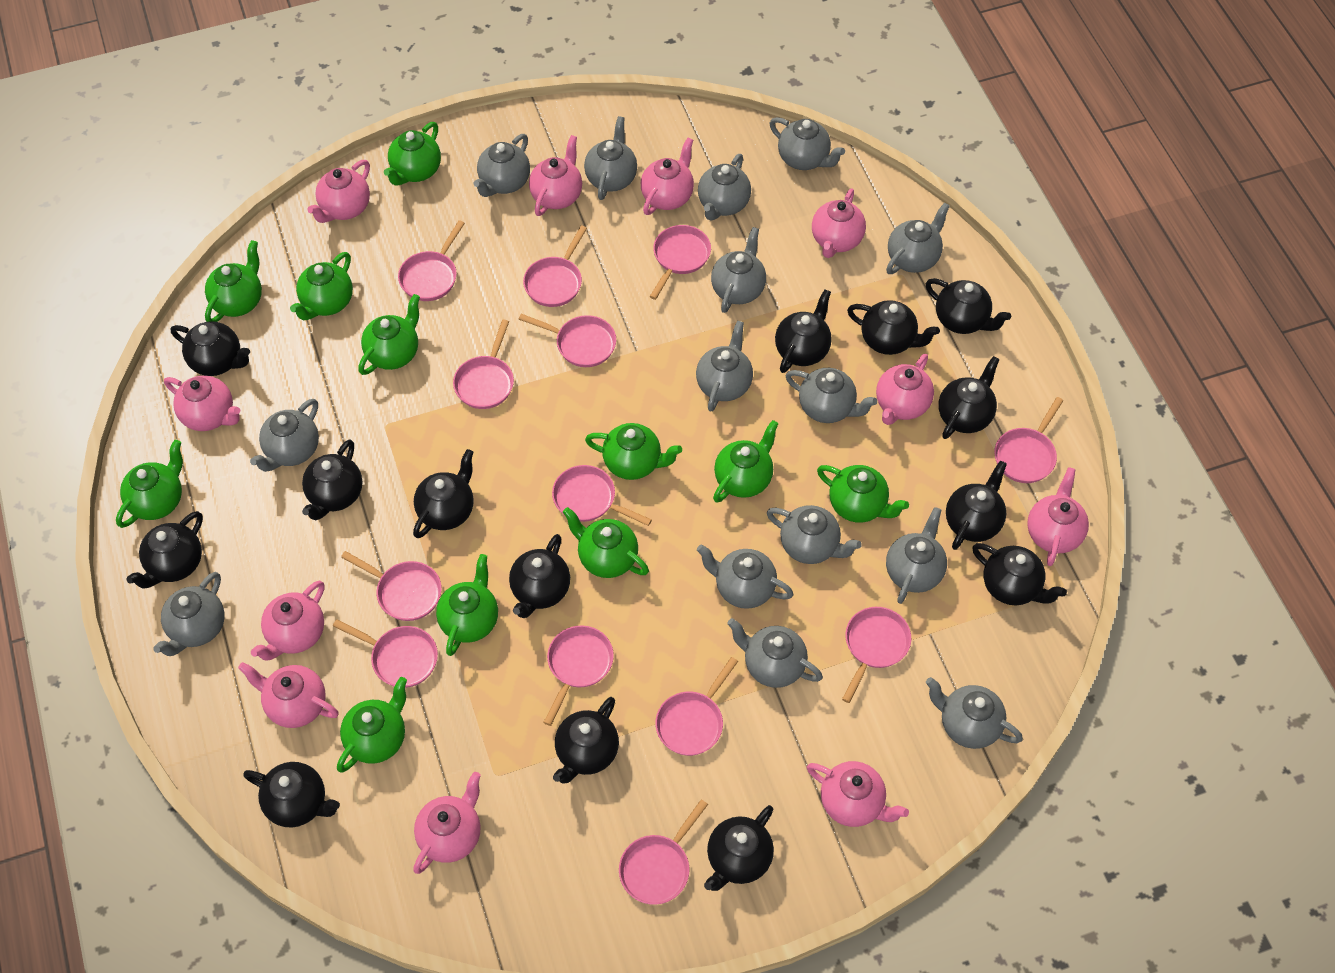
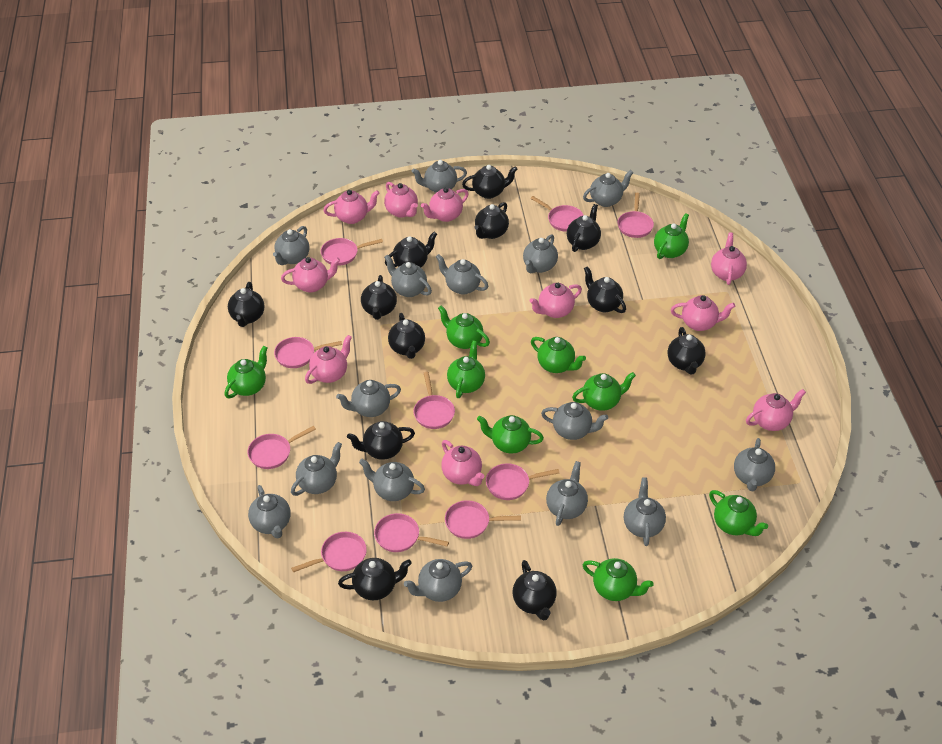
black teapot: [126,511,203,589] [171,321,250,376] [243,762,340,827] [302,439,363,520] [413,449,474,538] [509,534,570,618] [553,697,619,783] [704,805,774,891] [775,290,832,373] [847,300,940,355] [926,278,1011,334] [938,356,999,439] [946,461,1007,550] [972,543,1067,605] = 14 -> [228,282,264,327] [338,558,412,600] [347,421,415,460] [361,275,397,320] [385,232,437,267] [388,313,425,359] [462,165,518,199] [475,202,509,239] [513,560,557,621] [567,204,601,252] [584,266,626,313] [667,327,706,375] = 12
green teapot: [116,440,183,528] [205,240,262,322] [290,252,353,320] [337,677,407,773] [358,294,420,375] [384,122,441,186] [436,554,498,656] [563,507,649,578] [585,423,682,480] [713,420,778,503] [817,465,909,523] = 11 -> [224,346,268,398] [438,305,490,349] [447,341,485,398] [477,415,544,454] [531,337,586,373] [572,372,636,411] [583,558,654,601] [654,213,689,259] [709,490,768,536] = 9
pink pan: [333,619,438,688] [341,551,442,621] [398,220,465,301] [453,320,514,409] [518,314,616,367] [523,225,587,307] [543,625,614,726] [552,465,652,526] [619,799,708,905] [649,225,711,300] [655,657,738,756] [842,607,911,703] [994,397,1063,483] = 13 -> [248,426,316,469] [274,337,342,368] [291,532,367,572] [321,238,383,266] [374,513,449,552] [413,372,455,429] [445,500,521,539] [486,463,559,500] [530,196,584,232] [618,193,654,238] = 10
pink teapot: [164,375,240,431] [238,662,339,728] [251,580,324,661] [307,160,370,223] [413,772,481,874] [529,135,582,216] [641,138,694,215] [807,761,909,827] [812,188,866,258] [876,354,934,425] [1027,467,1089,566] = 11 -> [281,257,340,293] [305,335,352,384] [323,190,379,224] [384,182,418,218] [421,187,469,222] [441,440,484,486] [529,283,582,318] [671,295,735,331] [711,232,747,285] [746,389,806,431] = 10

